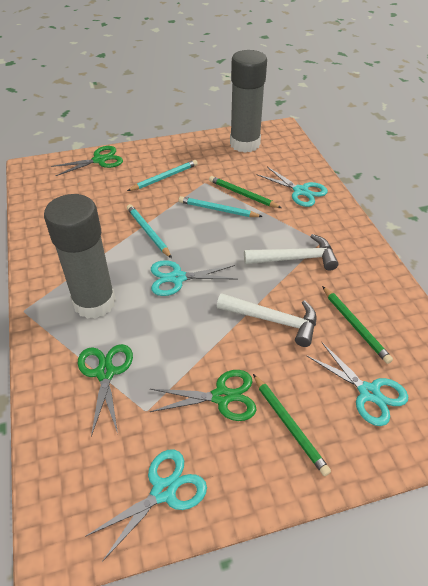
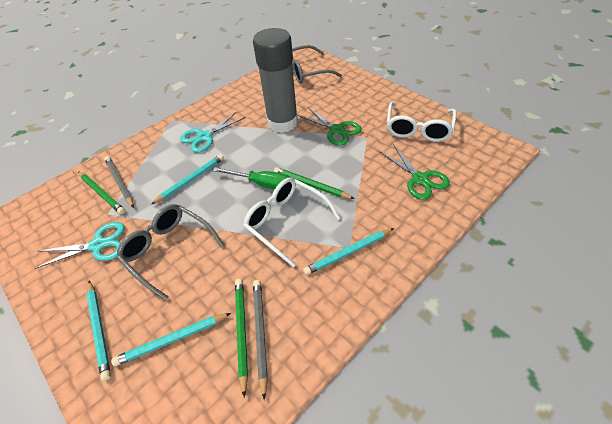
green scissors: [51,146,123,176] [78,344,133,437] [150,370,256,421] = 3 -> [298,107,362,146] [379,144,450,200] = 2
green screwdriver: none = 0 -> [213,167,289,190] = 1
grey glasses: none = 0 -> [116,204,224,301] [292,45,342,84] = 2
grey glue stick: [44,194,116,319] [230,50,267,153] = 2 -> [253,28,298,133] = 1
grey pencil: none = 0 -> [104,156,134,208] [253,280,268,400] = 2
turquoise pencil: [127,160,198,191] [127,204,172,258] [179,196,263,217] = 3 -> [86,281,111,381] [111,313,231,366] [151,154,224,204] [303,228,394,275] = 4
turquoise scissors: [85,449,207,562] [151,260,236,296] [257,167,328,207] [306,342,408,426] = 4 -> [35,222,125,269] [180,111,246,153] = 2
white glasses: none = 0 -> [243,177,340,267] [387,102,457,142] = 2
white hammer: [217,293,316,347] [244,234,339,271] = 2 -> none = 0

